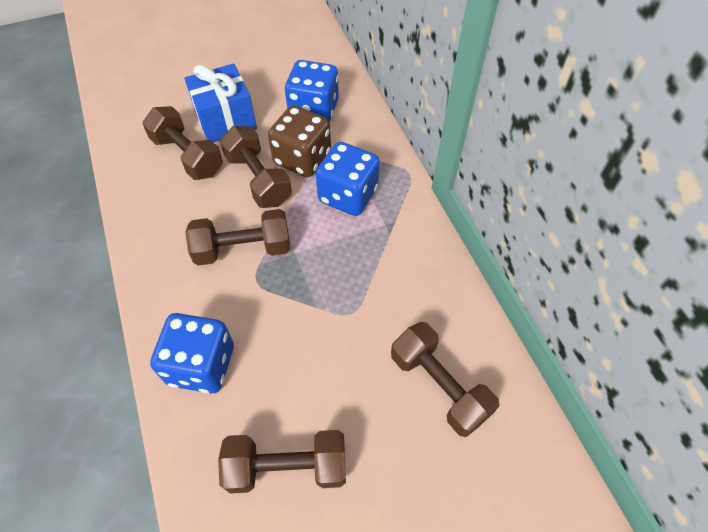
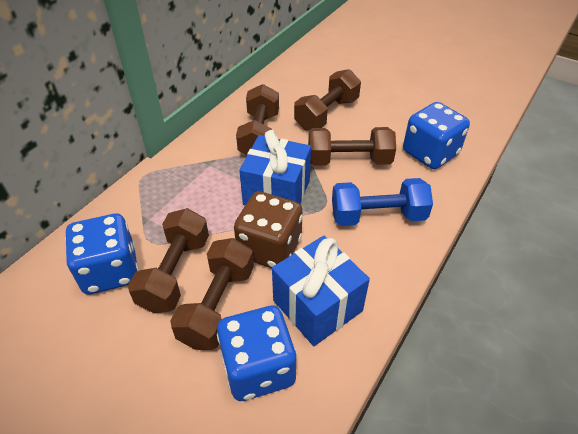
blue dumbbell: none = 0 -> [332,178,433,226] = 1
blue gift: [184,64,257,142] = 1 -> [239,130,311,205] [272,236,370,346] = 2

